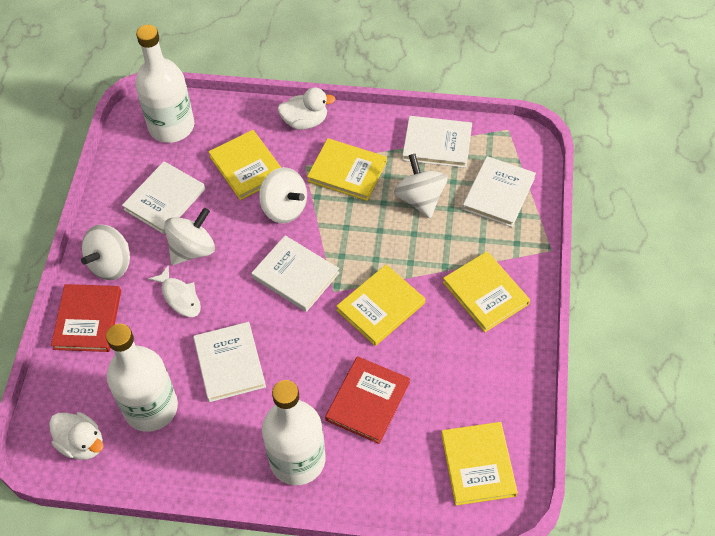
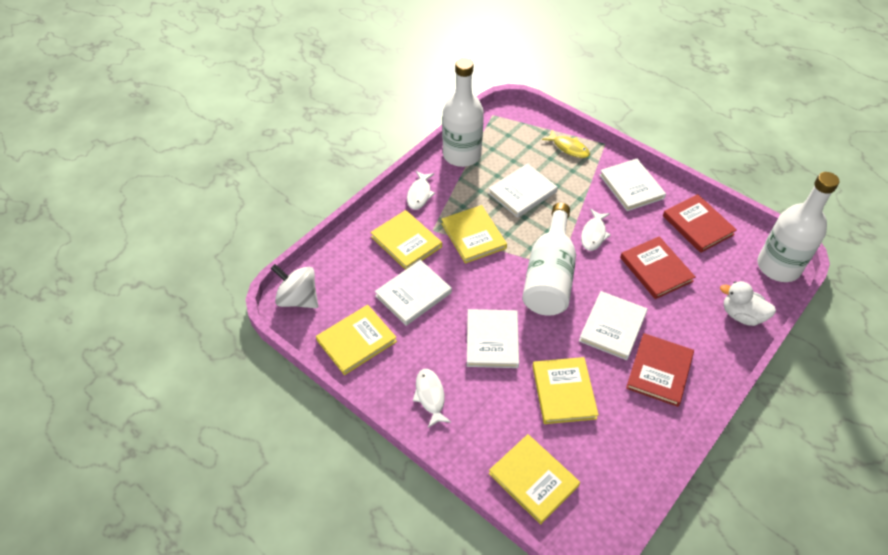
red book: [51,284,121,352] [325,356,410,444] = 2 -> [620,236,695,299] [626,333,694,407] [663,194,737,253] = 3
white duck: [49,412,104,460] [277,87,336,130] = 2 -> [720,281,776,326] = 1
white fish: [148,265,201,317] = 1 -> [407,171,435,210] [413,369,451,428] [581,209,611,251] = 3
white spinning top: [81,225,130,280] [164,208,215,265] [259,167,307,223] [394,154,448,218] = 4 -> [271,264,318,308] = 1
yellow fish: none = 0 -> [542,129,590,158] = 1

